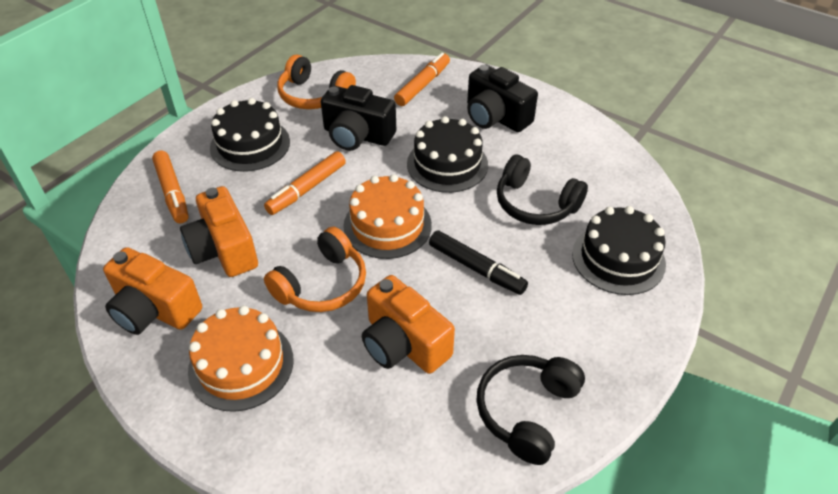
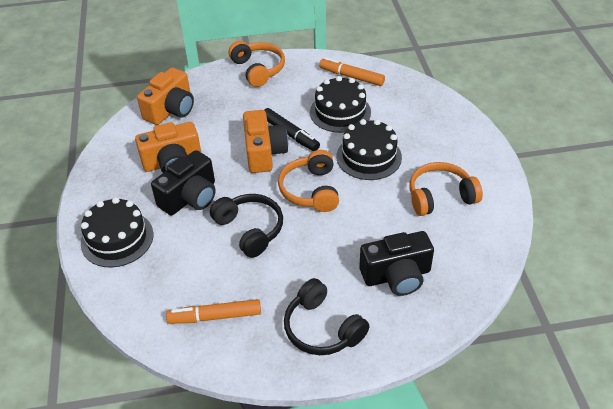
orange cake: [188,306,293,412] [343,174,432,259] = 2 -> none = 0
orange headphones: [264,227,366,312] [278,55,356,109] = 2 -> [229,41,285,87] [278,150,339,212] [409,162,483,216] = 3
orange marker: [152,150,189,224] [264,151,346,215] [394,53,450,106] = 3 -> [166,299,261,324] [319,58,385,86] = 2

